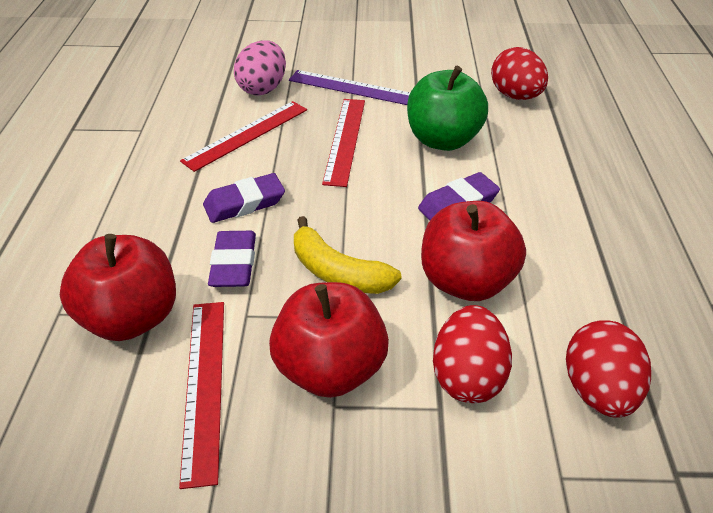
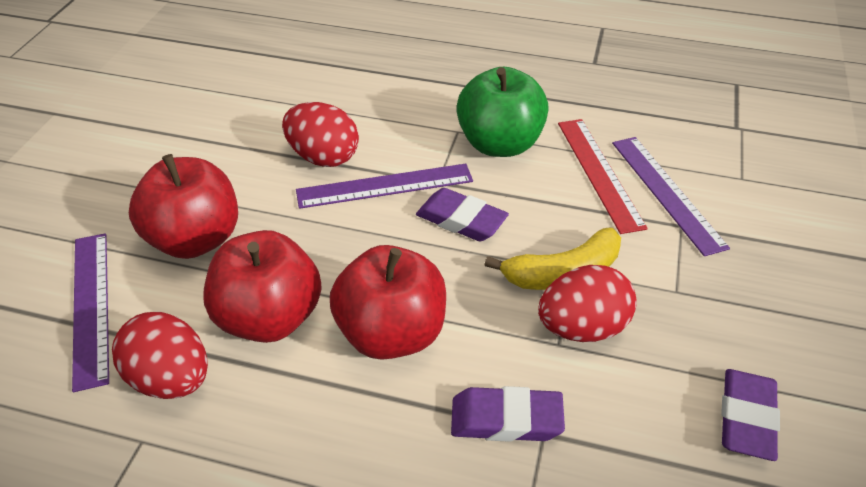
pink egg: [234,40,286,96] = 1 -> none = 0
purple ruler: [289,70,410,105] = 1 -> [72,233,109,392] [296,164,473,209] [612,137,730,256] = 3
red ruler: [179,302,224,489] [180,101,307,172] [322,99,365,187] = 3 -> [558,119,648,234] = 1

